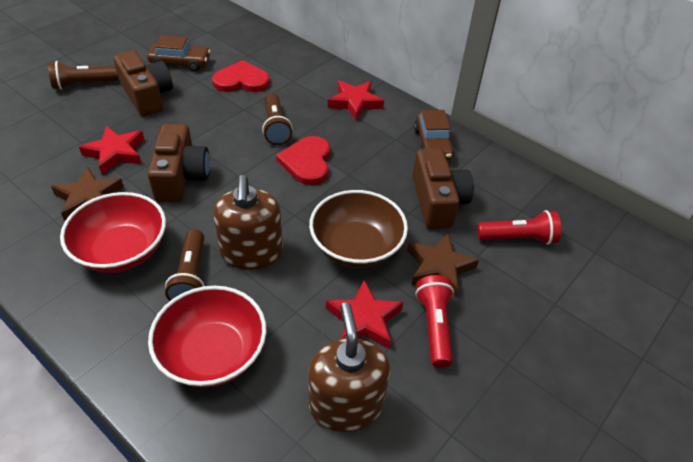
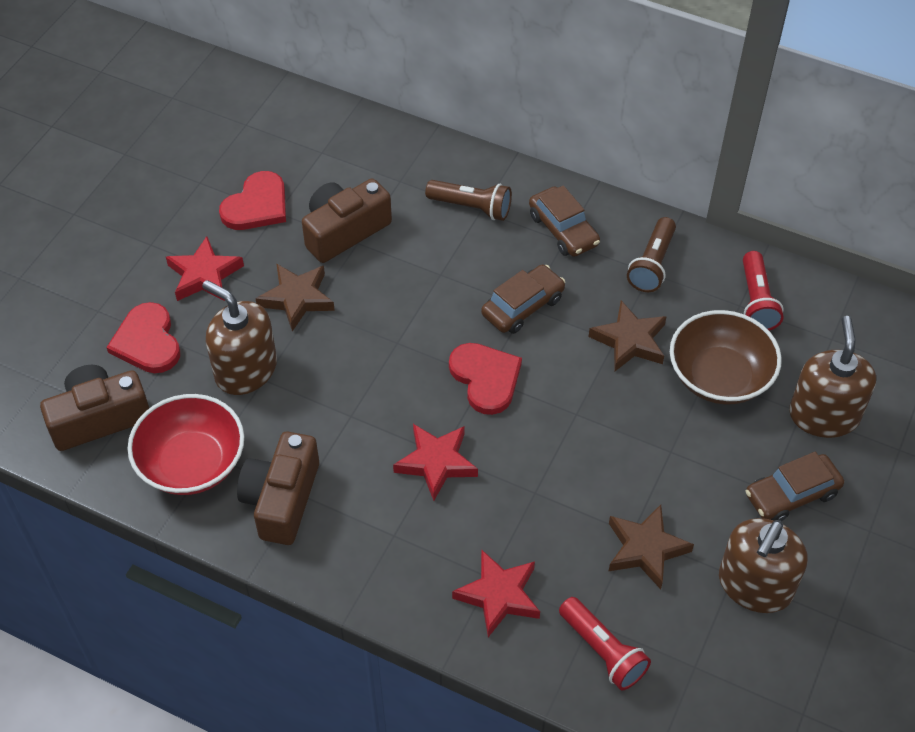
brown car: [147,35,211,72] [414,110,454,160] = 2 -> [481,265,565,334] [529,185,600,257] [745,452,844,521] = 3
brown flashlight: [48,61,118,90] [165,229,205,301] [262,93,292,145] = 3 -> [425,180,512,221] [627,217,676,292] = 2
brown soap dispenser: [213,175,283,270] [309,302,390,432] = 2 -> [202,280,277,395] [719,518,807,613] [789,316,876,438] = 3
brown star: [51,166,124,221] [407,233,479,297] = 2 -> [255,263,335,331] [588,300,667,371] [609,505,694,589] = 3
red bowl: [60,192,166,273] [148,286,267,388] = 2 -> [128,394,244,495] = 1
red heart: [212,60,270,92] [276,136,330,185] = 2 -> [106,302,180,373] [219,171,286,230] [449,343,522,415] = 3

